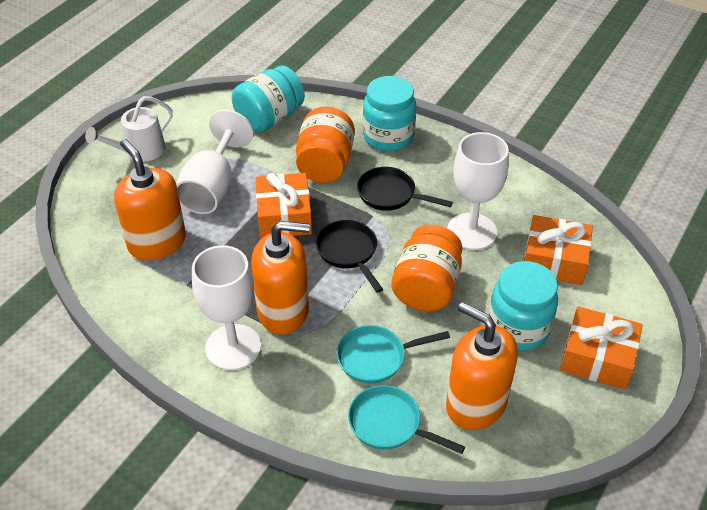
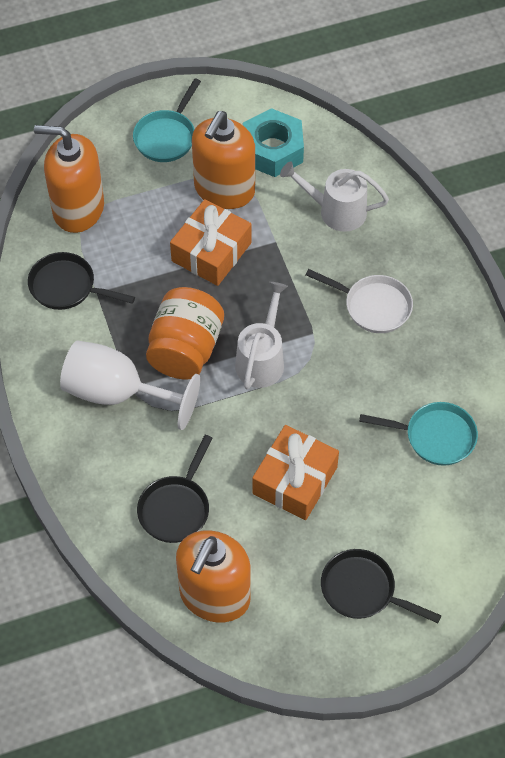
black pan: [316,220,383,293] [357,167,453,211] = 2 -> [28,252,135,310] [137,435,212,543] [321,549,442,623] = 3
orange gift: [255,173,312,238] [524,215,593,285] [560,306,643,390] = 3 -> [170,199,252,286] [252,425,339,520] = 2
orange jar: [296,107,355,183] [391,225,463,311] = 2 -> [146,287,224,379] = 1
turquoise jar: [232,65,305,133] [363,76,416,151] [489,261,558,351] = 3 -> none = 0
turquoise nut: none = 0 -> [243,108,304,177] = 1
white goblet: [176,110,254,214] [192,245,261,370] [447,132,509,250] = 3 -> [60,340,200,430] = 1
white pan: none = 0 -> [306,269,413,333] = 1
white watering can: [85,96,173,162] = 1 -> [235,282,288,389] [280,162,389,232] = 2

